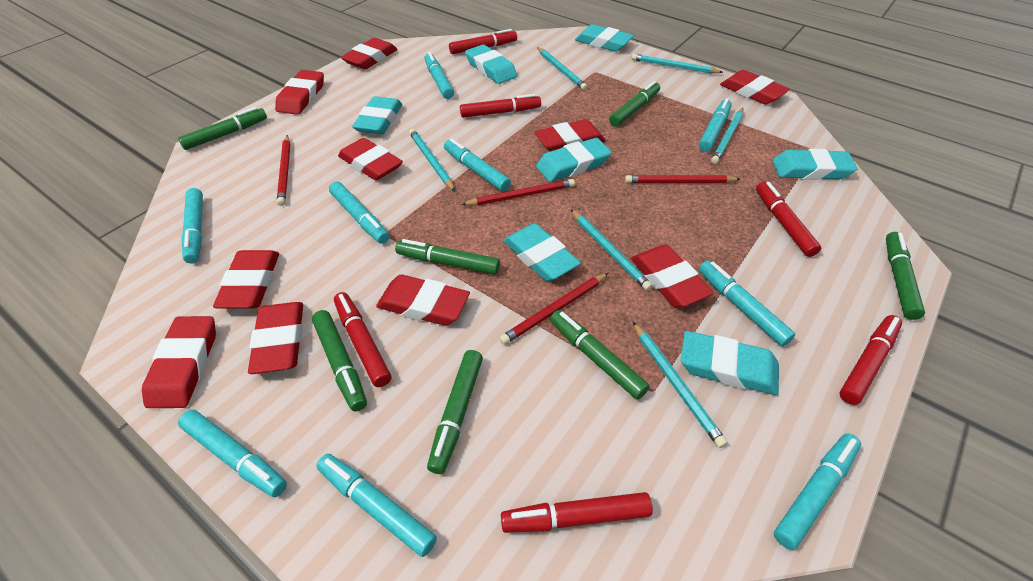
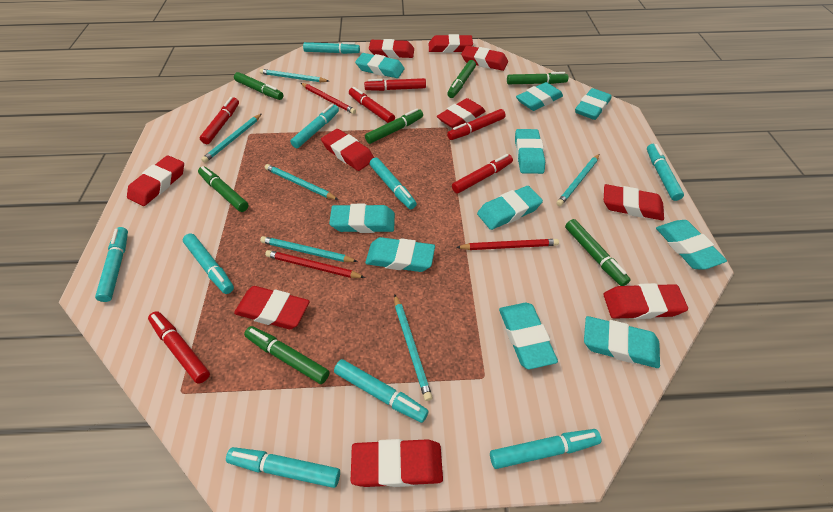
red pencil: [277,135,290,206] [461,179,575,206] [499,273,609,345] [625,175,740,183] = 4 -> [265,250,365,278] [301,83,356,114] [456,239,559,250] = 3
turquoise eraser: [352,96,402,135] [465,44,517,84] [503,223,581,281] [536,138,612,182] [575,24,634,52] [681,331,779,395] [773,149,857,180] = 7 -> [329,204,395,233] [355,53,405,78] [365,237,435,272] [477,186,543,230] [499,303,558,369] [515,129,545,174] [516,82,563,111] [575,88,612,120] [584,316,660,368] [656,220,727,270] = 10

